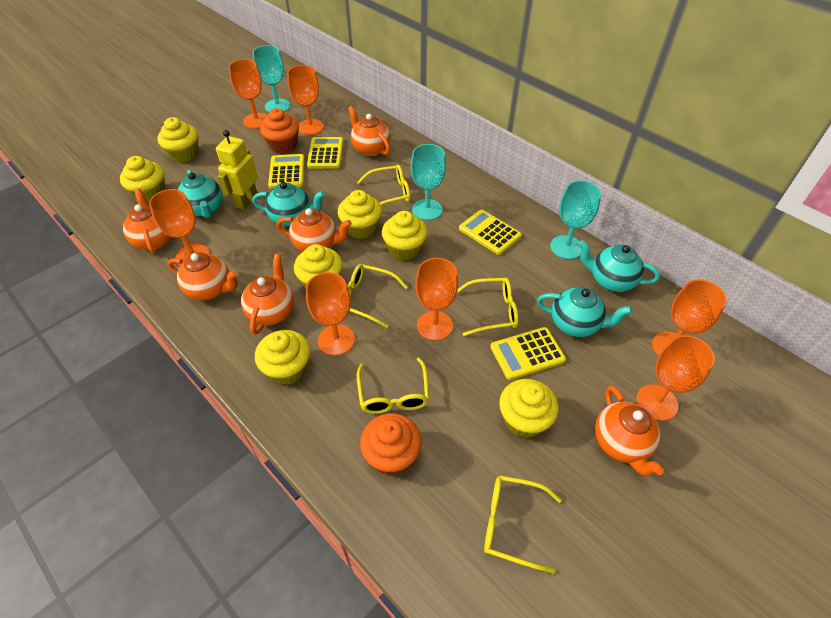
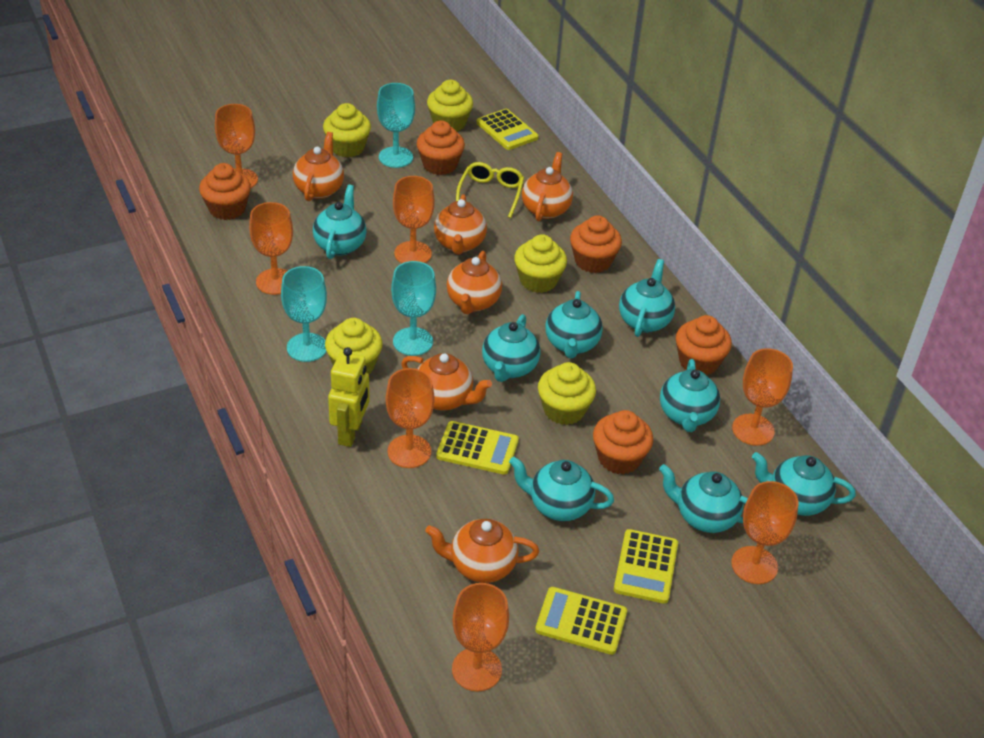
orange cupcake: [260,108,299,153] [360,413,422,475] = 2 -> [199,163,251,220] [417,121,465,175] [570,215,622,273] [593,410,653,474] [676,315,732,376] = 5
turquoise teapot: [177,170,223,218] [252,182,325,227] [537,287,632,337] [579,240,660,292] = 4 -> [313,185,367,259] [482,314,540,382] [509,457,614,521] [545,291,603,359] [619,259,675,337] [659,464,748,533] [660,359,720,432] [752,452,856,516] = 8
yellow cupcake: [120,156,165,203] [157,117,198,163] [255,330,310,385] [294,244,343,288] [338,190,382,239] [382,211,428,261] [499,379,559,438] = 7 -> [323,103,371,157] [325,318,382,374] [427,80,473,132] [514,234,567,293] [538,362,596,425] = 5
yellow glasses: [347,264,408,328] [357,165,410,205] [357,358,429,414] [457,278,518,336] [484,475,562,574] = 5 -> [456,162,524,218] = 1

